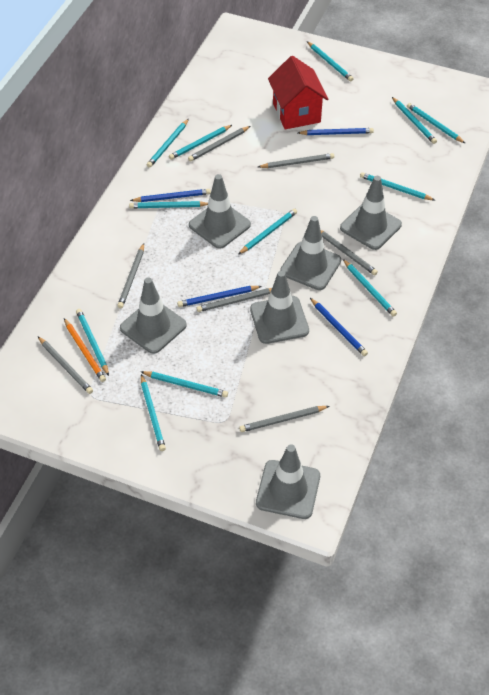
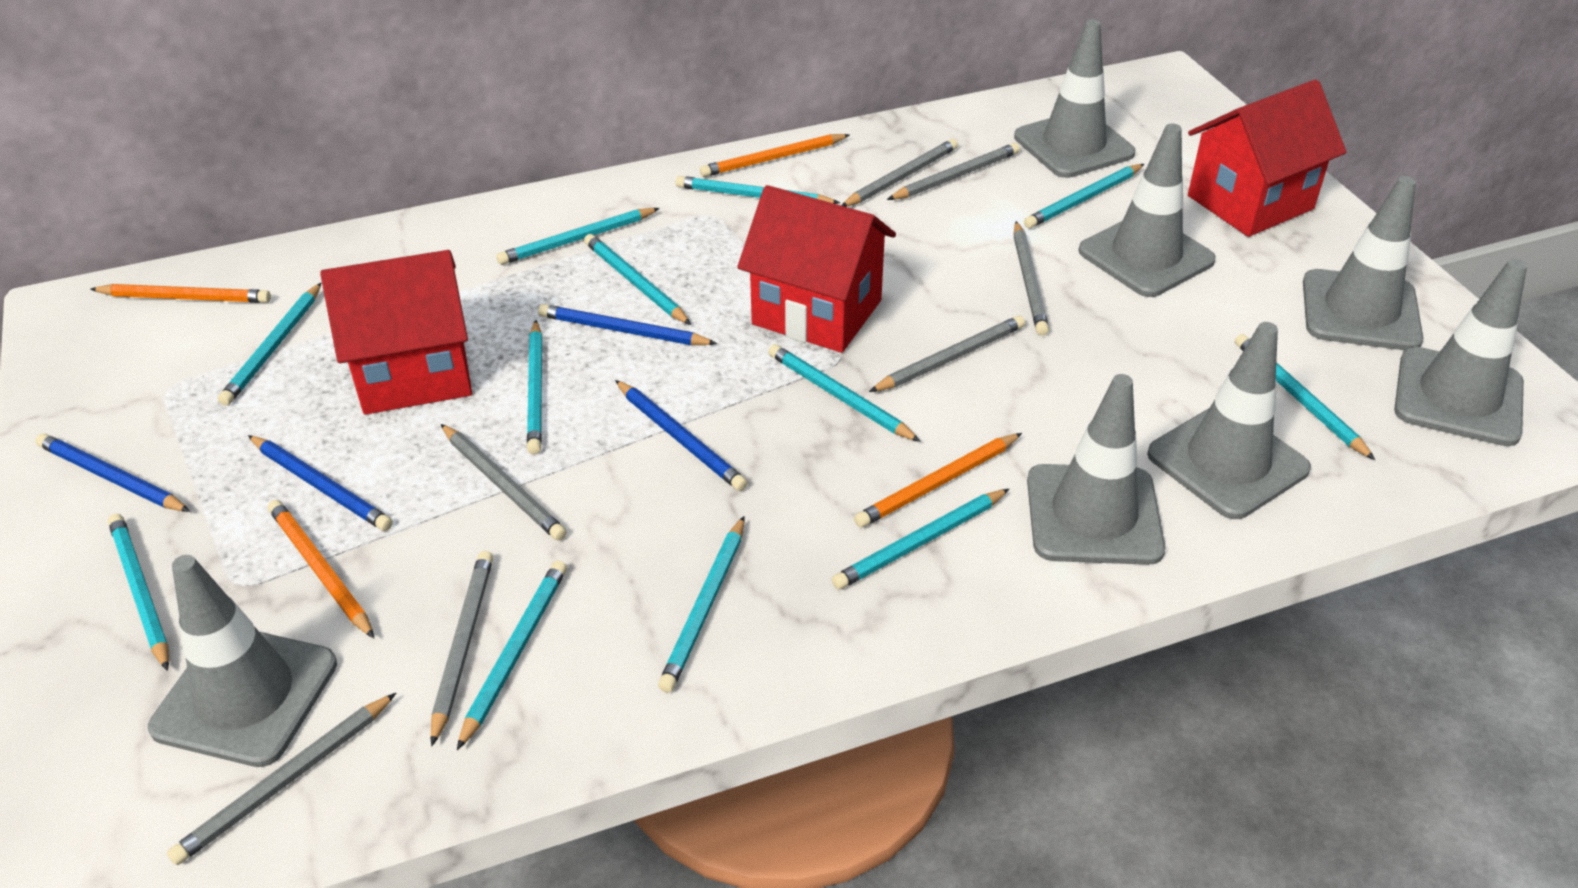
grey traffic cone: [120,277,187,354] [189,174,251,249] [250,271,309,344] [256,444,320,519] [280,216,341,290] [340,176,402,250] = 6 -> [148,555,337,767] [1014,19,1135,178] [1027,374,1166,565] [1078,124,1216,297] [1147,322,1311,519] [1303,176,1423,350] [1394,259,1527,446] = 7
orange pencil: [64,318,106,382] = 1 -> [90,284,271,303] [268,500,374,638] [700,134,849,177] [854,433,1022,528] = 4
red house: [268,56,328,129] = 1 -> [320,250,472,415] [737,185,896,353] [1188,79,1346,237] = 3

